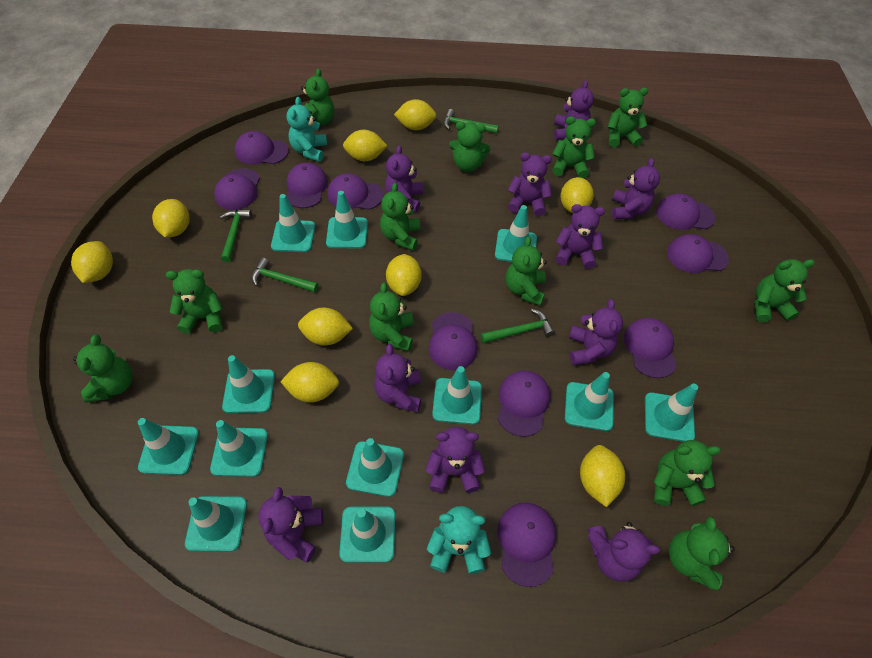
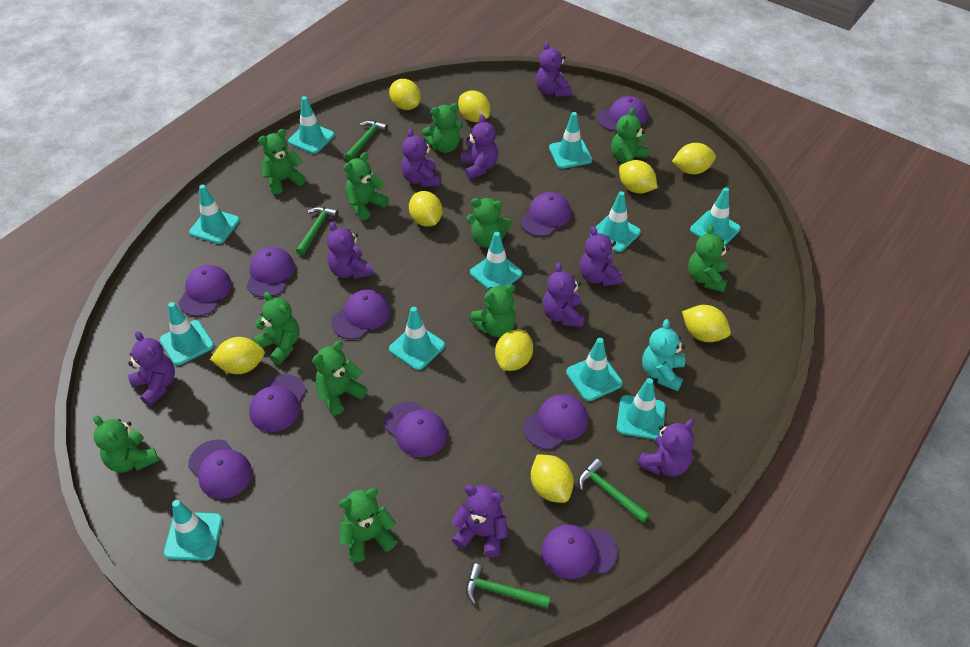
green teddy bear: [73,335,132,402] [166,269,223,334] [301,69,334,125] [369,282,414,351] [380,183,420,251] [449,122,490,172] [506,236,547,306] [552,116,596,178] [607,88,648,148] [654,440,721,506] [669,516,735,590] [754,259,815,322] = 12 -> [93,415,159,473] [253,292,299,365] [258,129,306,194] [312,341,367,415] [339,488,397,562] [344,152,389,220] [422,103,463,153] [466,198,511,248] [470,284,516,337] [611,108,648,165] [688,225,729,292] = 11
purple teddy bear: [258,487,323,562] [374,344,421,412] [385,145,423,212] [426,427,485,493] [508,152,552,216] [554,80,594,140] [556,204,605,269] [569,299,623,365] [588,522,660,581] [612,158,660,220] = 10 -> [128,331,175,406] [327,222,373,279] [401,129,440,187] [451,485,507,557] [461,114,498,179] [536,42,571,97] [543,263,585,327] [580,226,623,286] [637,419,694,477] = 9
turquoise teddy bear: [286,97,327,162] [427,506,491,574] = 2 -> [642,319,685,391] = 1
turquoise traffic cone: [138,418,199,475] [185,496,247,552] [210,420,268,477] [222,355,275,413] [271,194,315,252] [326,191,368,249] [339,507,395,562] [346,438,404,497] [432,366,482,425] [495,205,537,262] [565,372,614,431] [645,384,698,442] = 12 -> [160,302,214,365] [164,500,223,561] [189,185,240,244] [288,96,335,154] [389,307,445,370] [470,232,523,290] [549,112,592,169] [566,338,623,401] [590,191,641,252] [616,378,666,440] [690,187,741,245] = 11

